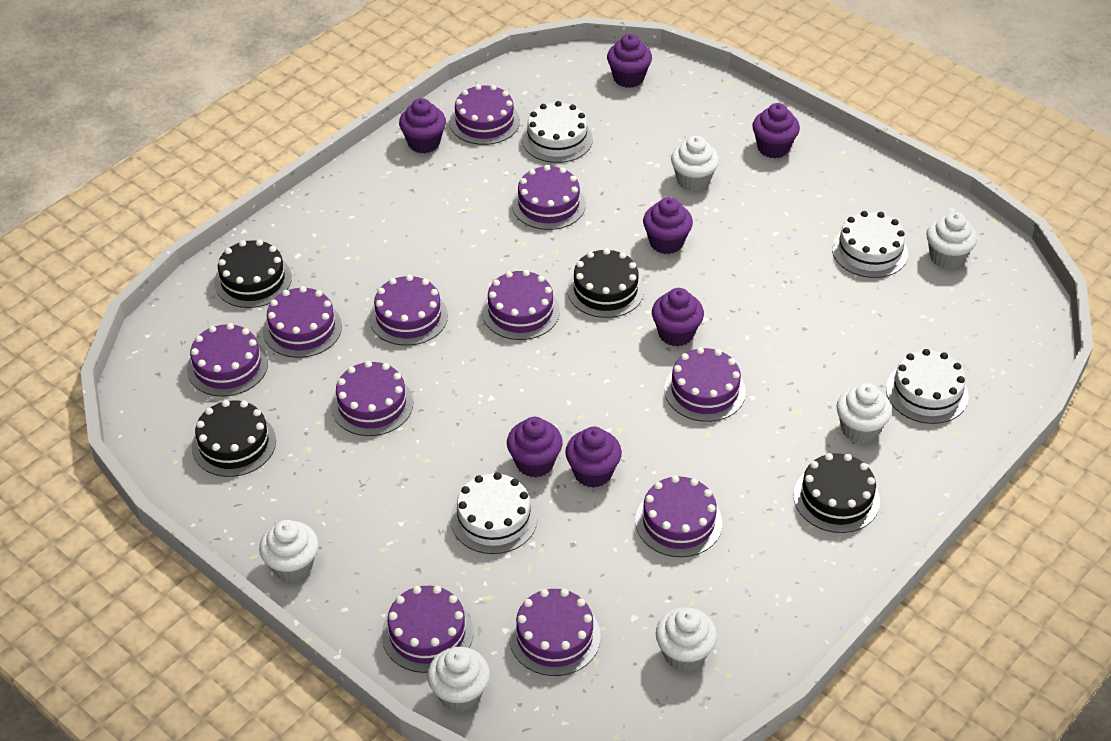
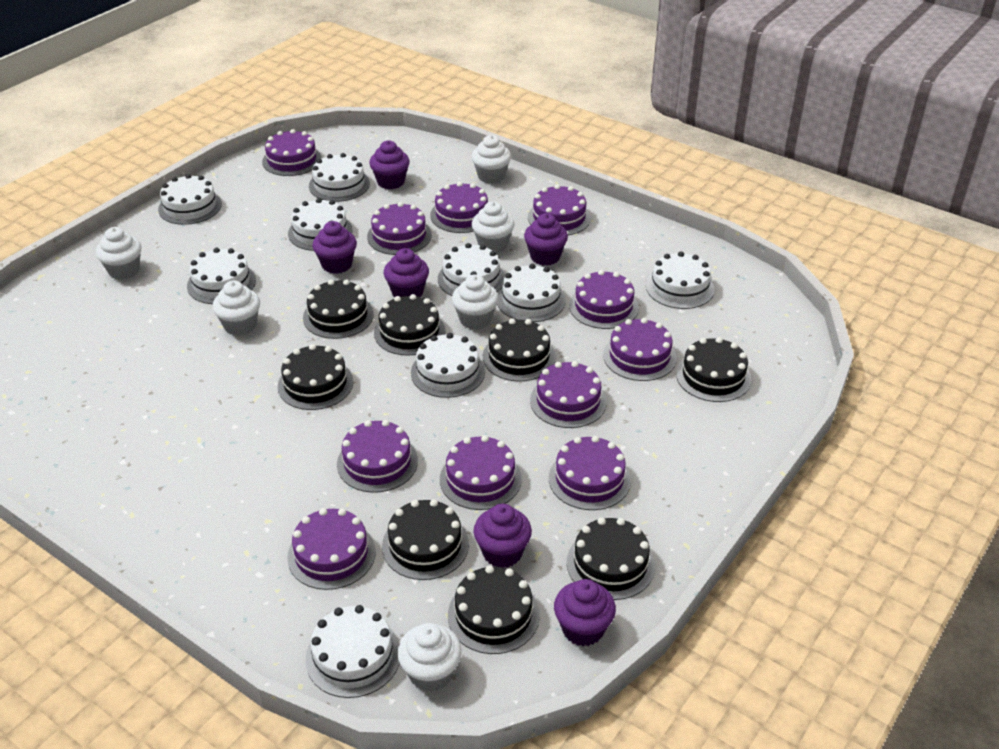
black cake: [192,400,276,477] [214,239,292,308] [567,248,644,318] [793,453,880,533] = 4 -> [278,344,353,410] [303,279,374,339] [374,294,446,356] [382,499,469,580] [448,565,540,654] [483,318,556,382] [567,517,655,600] [676,337,752,402] = 8
purple cupcake: [399,98,446,153] [507,417,563,477] [565,427,622,488] [607,34,652,88] [643,197,693,254] [652,288,704,347] [753,103,800,158] = 7 -> [312,221,357,274] [369,140,410,189] [384,248,429,298] [474,504,532,568] [524,213,568,266] [554,579,616,646] = 6
white cake: [451,472,538,554] [522,101,593,163] [832,211,908,278] [886,349,968,424] = 4 -> [158,174,222,225] [187,248,256,304] [288,198,353,251] [306,605,400,698] [309,153,370,202] [411,333,485,398] [438,243,505,296] [497,264,566,322] [646,251,714,309] = 9

